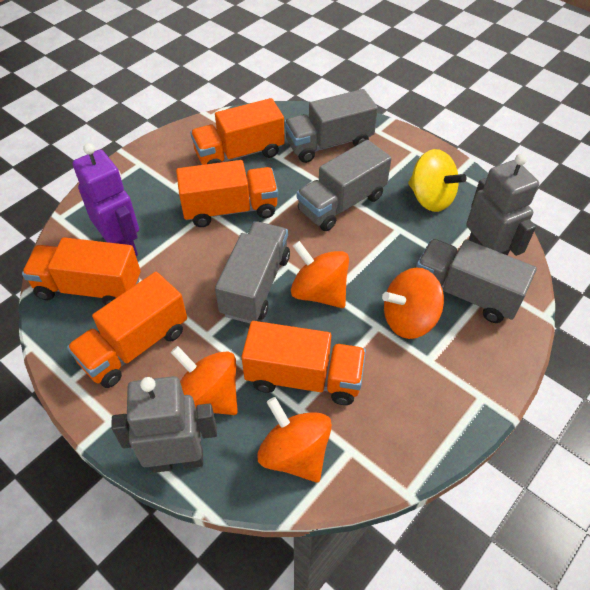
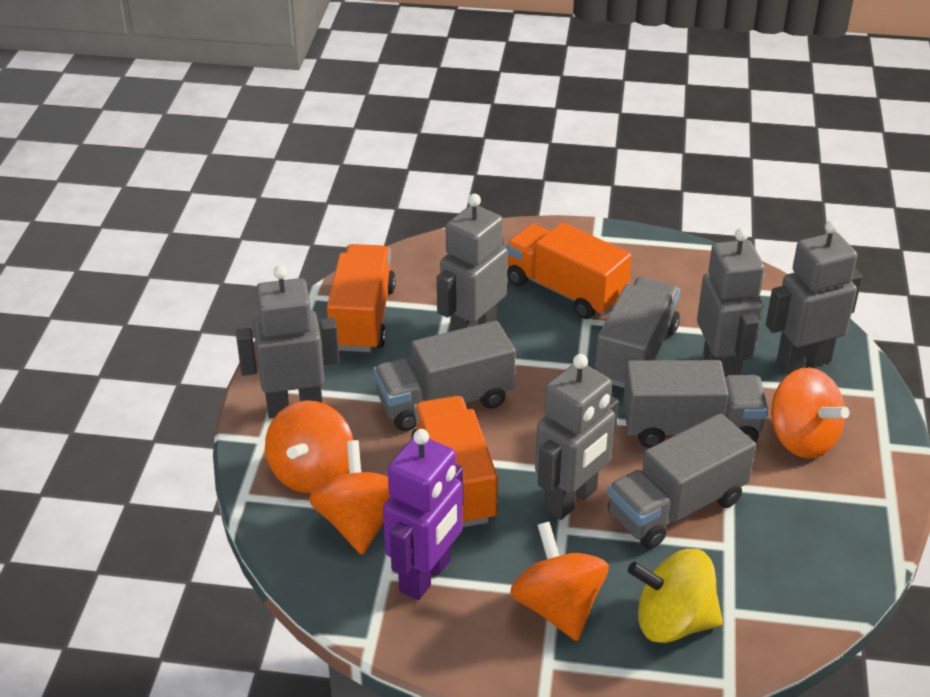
grey robot: [111,376,217,473] [466,154,539,256] = 2 -> [236,265,339,418] [437,193,508,331] [535,354,619,520] [697,228,765,377] [766,220,862,373] = 5
orange truck: [22,237,141,305] [67,272,187,388] [176,160,278,227] [190,98,285,165] [242,321,366,405] = 5 -> [327,244,396,352] [411,396,498,527] [505,222,631,319] = 3

